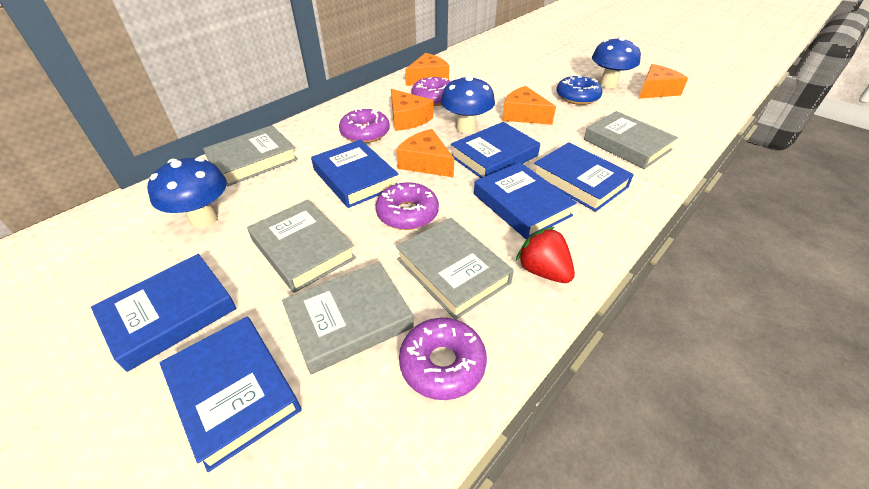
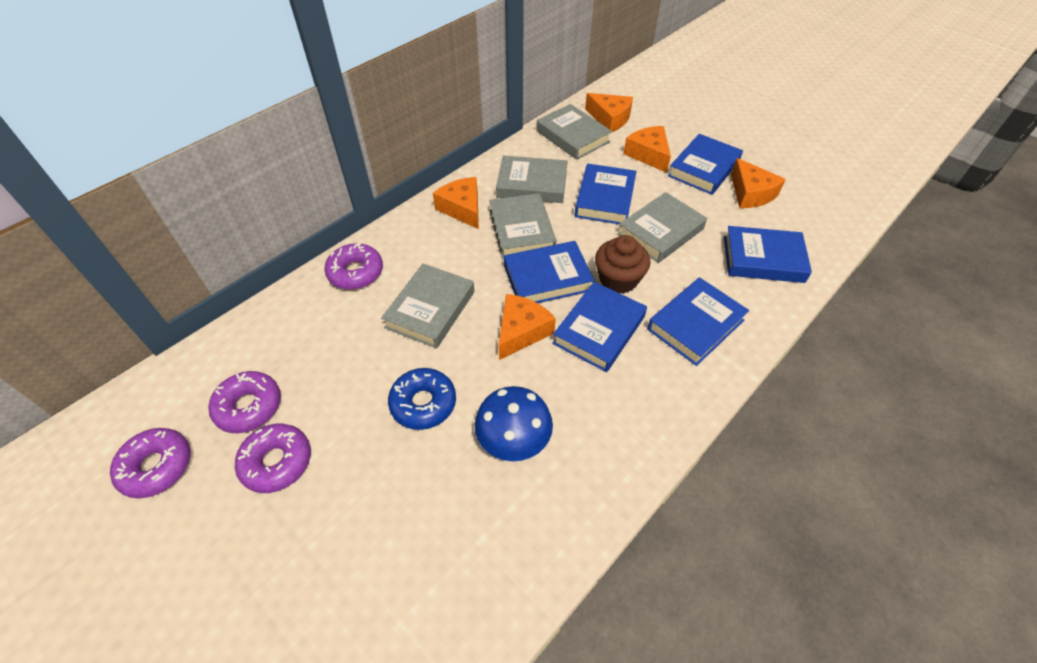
blue mushroom: [147,157,227,228] [441,76,495,134] [592,36,641,88] = 3 -> [475,386,553,461] = 1
brown cupcake: none = 0 -> [595,235,650,294] = 1
red strawberry: [516,227,575,283] = 1 -> none = 0

